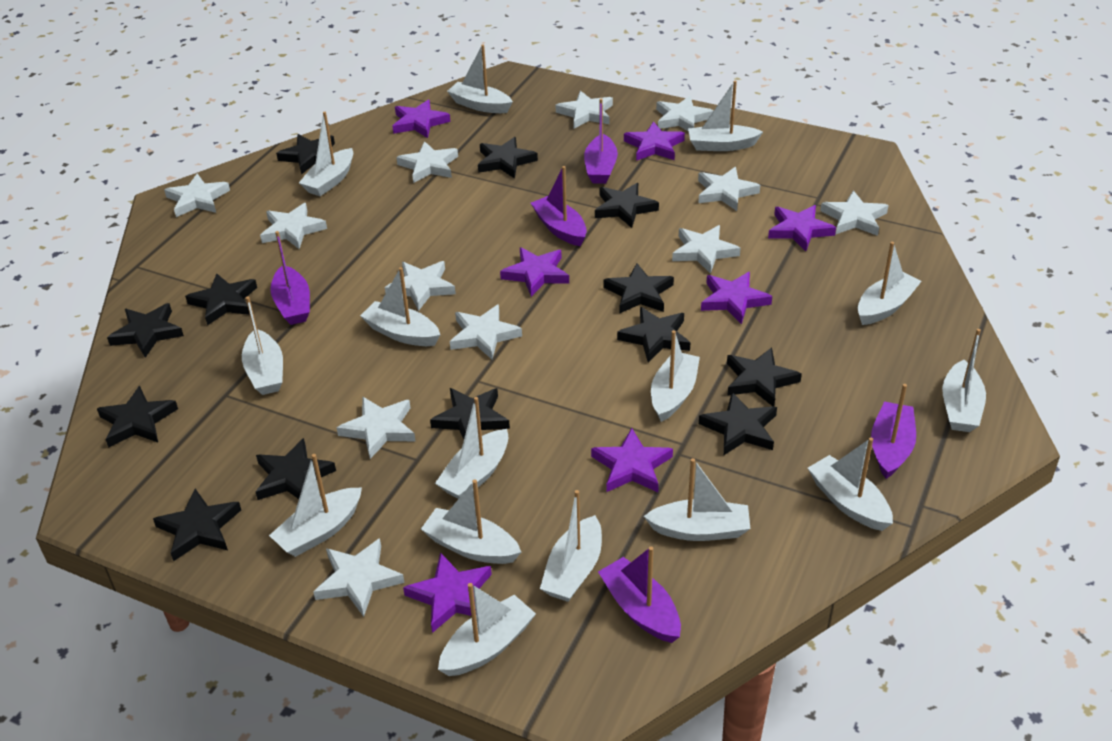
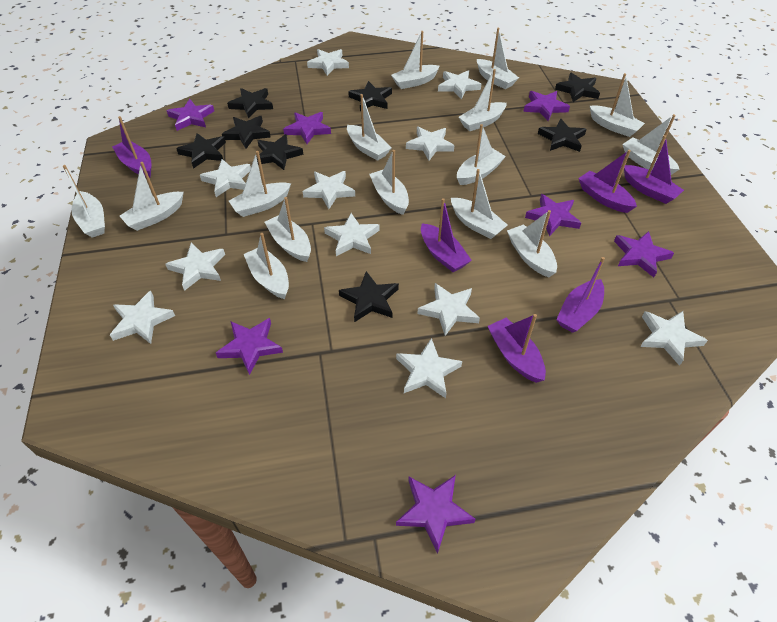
black star: [97,386,178,448] [107,303,184,358] [153,489,241,561] [185,273,257,326] [256,438,336,500] [276,134,335,175] [430,388,510,439] [478,137,538,179] [595,183,659,228] [603,263,674,314] [617,307,691,362] [699,392,777,455] [727,347,802,407] = 13 -> [176,133,226,169] [222,116,271,149] [227,88,273,119] [257,134,303,170] [339,271,399,322] [348,81,392,111] [538,119,587,152] [555,73,600,102] = 8
purple boat: [270,231,310,325] [531,166,587,246] [584,98,618,184] [598,546,681,643] [871,384,916,479] = 5 -> [112,116,152,178] [421,198,472,272] [488,314,546,383] [556,257,605,333] [578,150,637,213] [624,135,684,204] = 6
white star: [164,174,230,217] [260,203,327,249] [313,538,405,617] [336,396,416,459] [385,261,456,311] [396,141,458,183] [450,304,522,359] [556,91,613,129] [656,96,714,132] [672,225,741,274] [698,167,760,211] [820,191,889,236] = 12 -> [110,290,175,344] [165,243,225,291] [200,159,251,197] [303,171,355,209] [307,49,349,76] [324,213,380,256] [396,338,462,398] [406,127,454,160] [417,283,480,336] [438,70,481,99] [640,311,708,366] = 11

